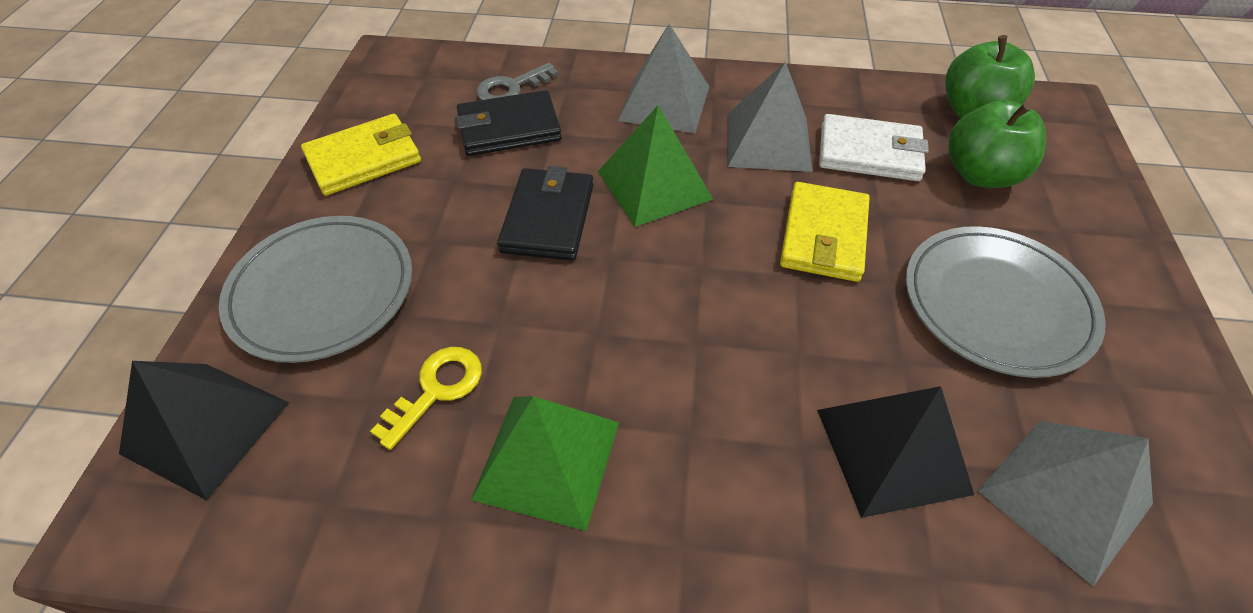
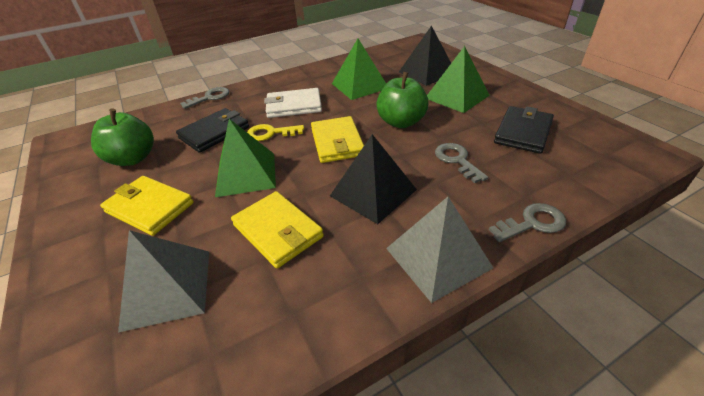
green pyramid: [471,396,619,531] [598,105,713,227] = 2 -> [215,119,276,197] [332,39,386,100] [427,46,490,113] = 3
grey key: [476,63,558,100] = 1 -> [180,87,229,109] [435,143,488,183] [489,203,566,242] = 3
grey plate: [219,216,412,363] [906,226,1106,378] = 2 -> none = 0
grey pyramid: [618,24,709,133] [728,61,813,172] [978,421,1153,587] = 3 -> [118,230,209,332] [386,197,493,303] = 2
yellow wallet: [301,114,421,196] [780,182,870,282] = 2 -> [100,176,194,236] [231,191,324,269] [311,116,364,163] = 3

